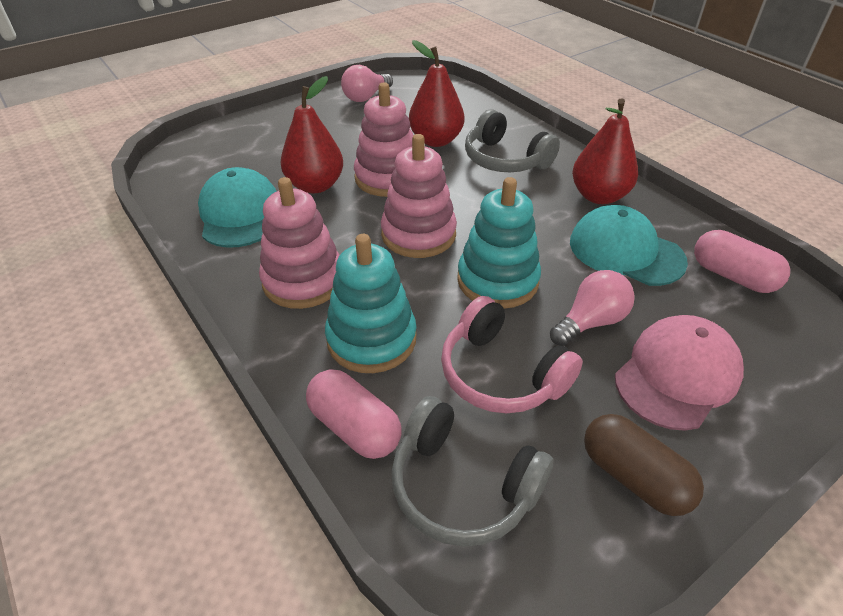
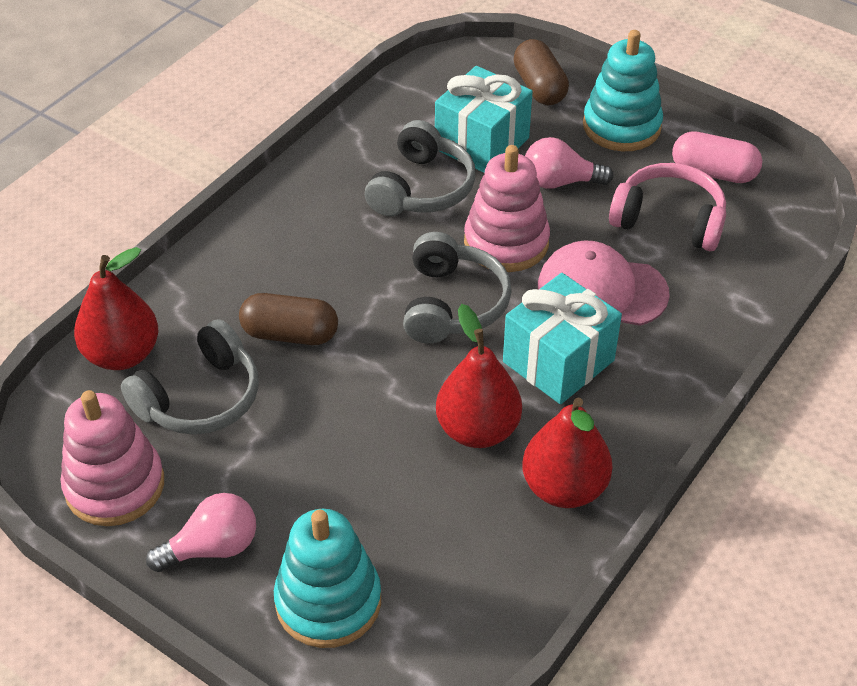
brown capsule: [584,414,704,516] = 1 -> [239,293,338,345] [514,39,569,105] = 2
grey headphones: [391,396,553,547] [465,109,560,172] = 2 -> [121,319,259,435] [365,120,476,216] [403,232,512,344] = 3
pink capsule: [306,369,402,459] [694,230,790,293] = 2 -> [672,131,762,183] = 1
pink stacking toy: [259,177,340,309] [354,82,414,197] [381,134,457,258] = 3 -> [61,390,164,526] [464,145,550,272] = 2
turquoise cap: [198,167,277,248] [570,205,688,286] = 2 -> none = 0
turquoise gift: none = 0 -> [435,66,533,173] [503,273,622,404] = 2

